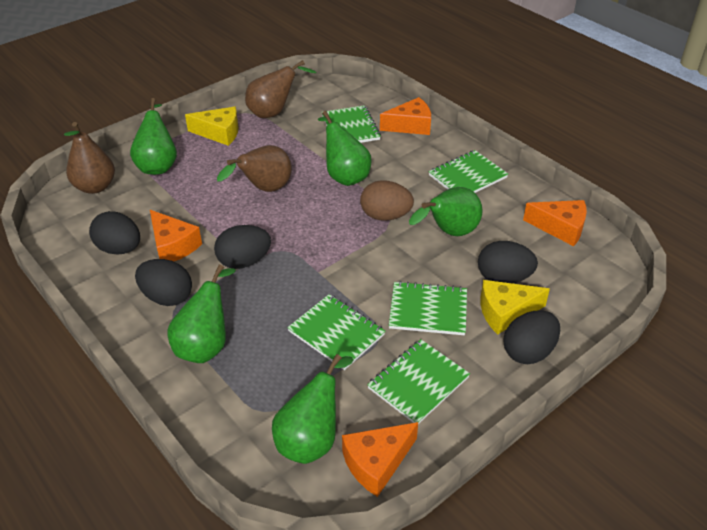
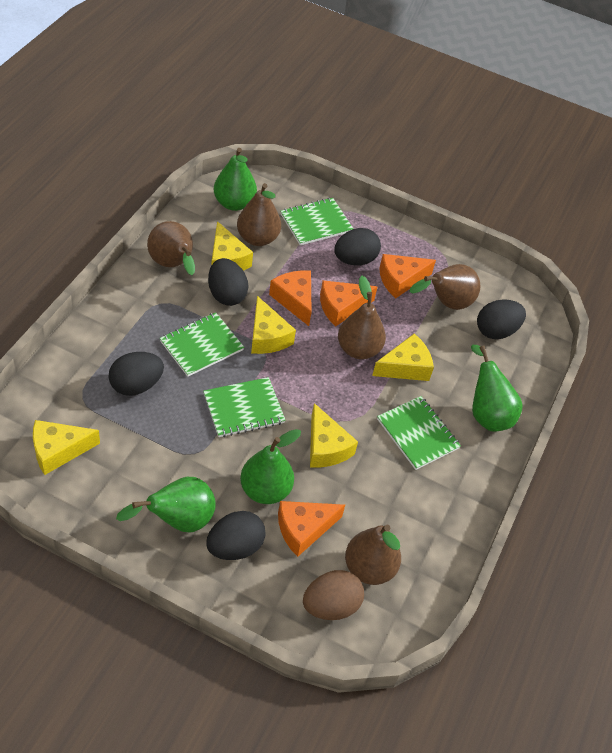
brown pear: [64,122,115,194] [217,145,292,192] [245,60,317,118] = 3 -> [147,221,195,275] [237,183,281,246] [338,276,386,359] [345,525,401,585] [410,264,481,310] = 5
green notebook: [287,294,385,370] [322,105,381,143] [367,339,470,424] [389,281,467,335] [429,150,508,193] = 5 -> [160,312,244,377] [203,377,286,437] [280,198,354,245] [377,396,461,470] = 4
green pear: [130,98,177,175] [167,264,236,363] [272,354,354,464] [318,111,372,186] [409,187,482,236] = 5 -> [116,477,216,533] [214,148,257,211] [240,429,301,504] [471,345,523,431] = 4
yellow cheese: [185,107,238,146] [481,280,550,334] = 2 -> [33,420,100,475] [211,221,253,271] [251,296,296,354] [310,403,358,467] [372,333,434,381] = 5

